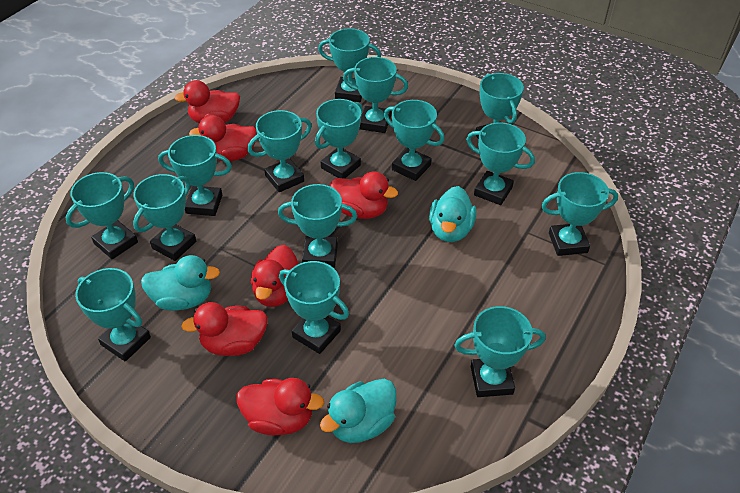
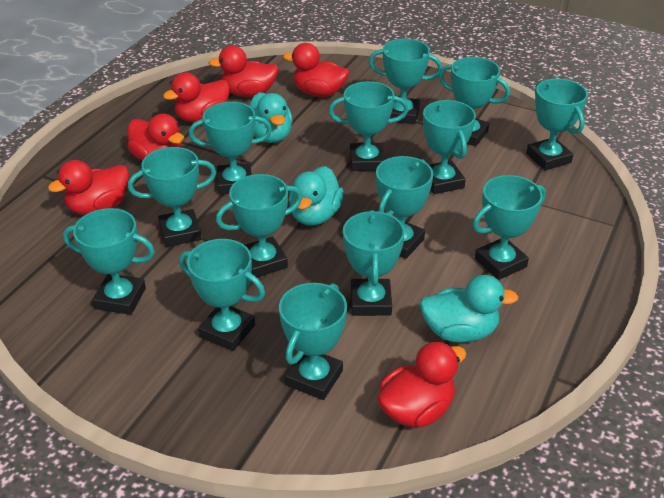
turquoise trophy: [66,172,138,259] [75,268,151,361] [133,174,196,261] [158,135,232,216] [247,110,312,192] [278,184,357,268] [279,261,349,354] [315,99,363,179] [318,28,381,102] [343,57,408,133] [384,100,444,181] [454,306,546,397] [466,122,535,205] [476,73,524,139] [541,172,618,256] = 15 -> [63,208,155,315] [128,147,216,247] [179,239,265,351] [189,102,272,195] [216,174,303,277] [279,283,347,400] [328,81,409,171] [343,210,405,316] [369,38,442,124] [376,156,433,259] [423,100,476,194] [438,57,510,146] [473,175,546,280] [526,78,588,171] = 14

